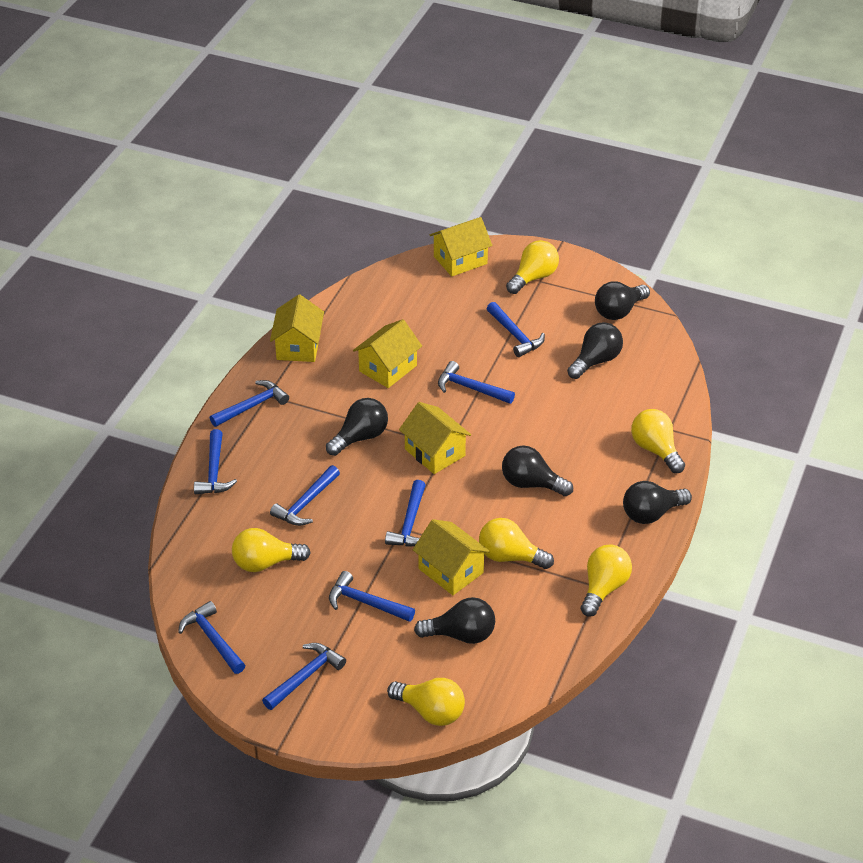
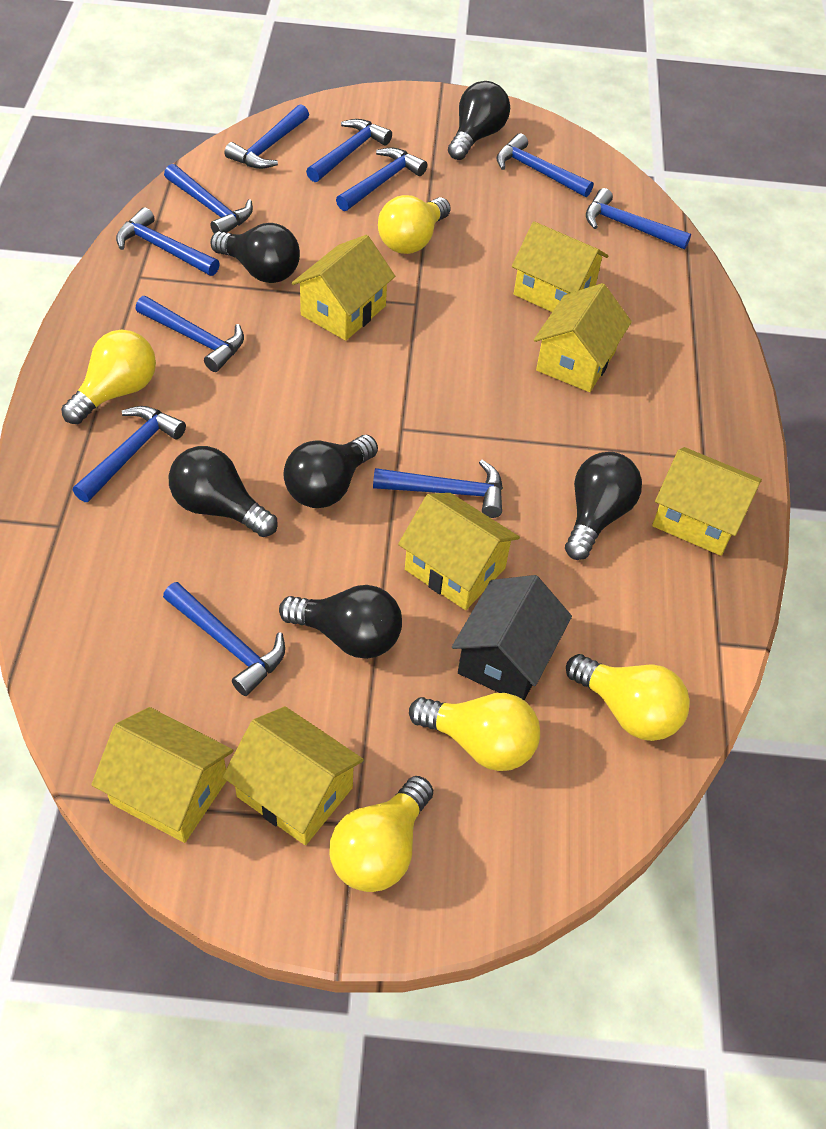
black house: none = 0 -> [452,575,572,700] = 1
blue hammer: [178,601,246,674] [194,429,237,495] [210,380,289,427] [262,643,346,710] [270,465,340,526] [329,571,415,622] [385,480,426,547] [438,361,515,404] [487,302,545,357] = 9 -> [73,406,186,502] [116,207,220,276] [136,296,244,372] [163,582,285,696] [164,164,253,233] [225,104,309,169] [306,119,392,182] [336,148,427,211] [373,460,503,518] [496,133,593,197] [586,188,691,249] = 11
yellow house: [270,294,324,362] [353,319,422,388] [399,402,471,474] [413,519,490,595] [430,217,492,277] = 5 -> [91,707,233,843] [222,706,364,845] [292,235,395,341] [398,493,520,610] [512,221,608,312] [534,283,632,392] [652,447,762,556] = 7
yellow light bulb: [232,528,311,572] [387,678,465,726] [479,518,554,569] [506,240,559,294] [581,545,632,617] [631,409,685,473] = 6 -> [61,330,156,424] [329,776,433,892] [378,195,451,254] [409,693,540,771] [566,654,690,741] = 5

